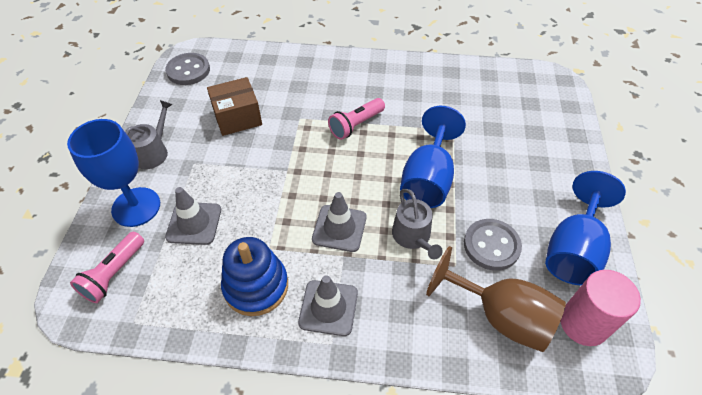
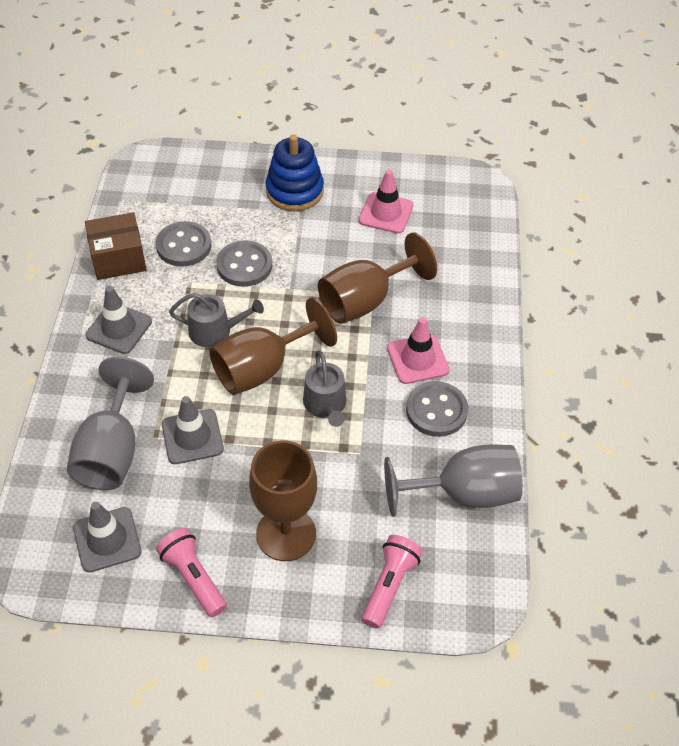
blue goblet: [67,119,160,227] [400,106,466,208] [545,171,626,285] = 3 -> none = 0
brown goblet: [426,246,566,352] = 1 -> [209,297,337,395] [249,441,317,561] [318,232,437,324] = 3
grey button: [165,53,210,85] [464,219,522,271] = 2 -> [156,221,212,267] [216,240,272,287] [406,381,468,437] = 3
grey goblet: none = 0 -> [67,357,154,490] [384,445,523,517] = 2
pink cylinder: [560,270,641,346] = 1 -> none = 0
pink traffic cone: none = 0 -> [359,170,413,234] [387,317,449,384] = 2

